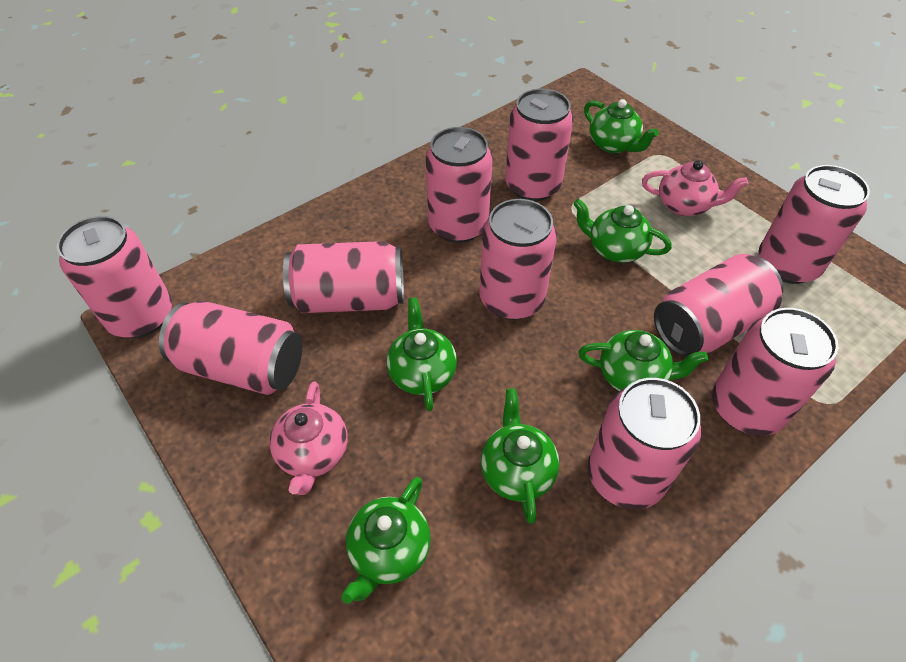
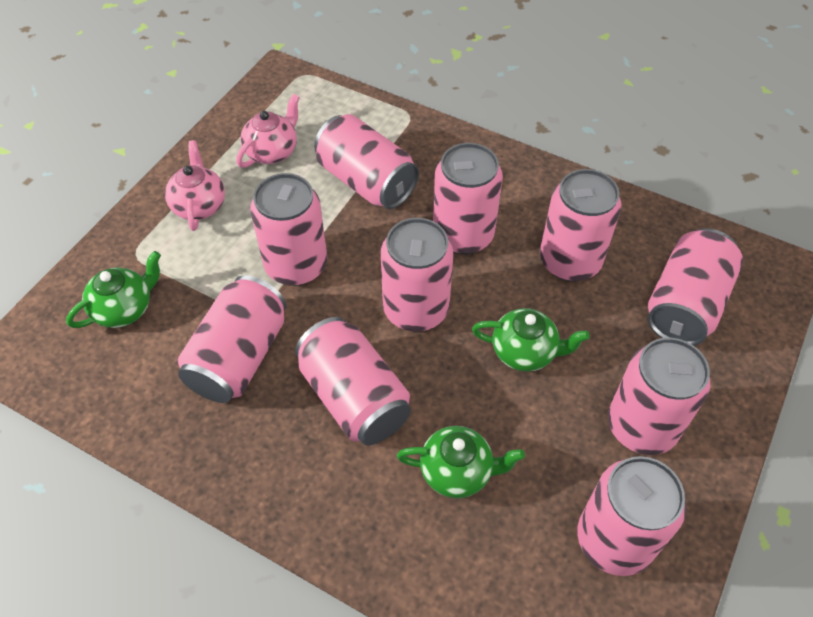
green teapot: [341,477,431,604] [387,297,457,411] [481,388,559,524] [573,199,672,263] [578,330,708,391] [584,99,659,153] = 6 -> [66,251,161,328] [397,426,525,498] [472,308,590,372] = 3

